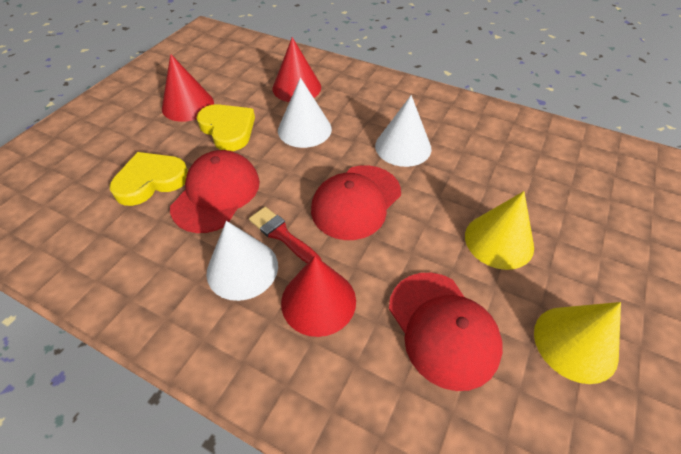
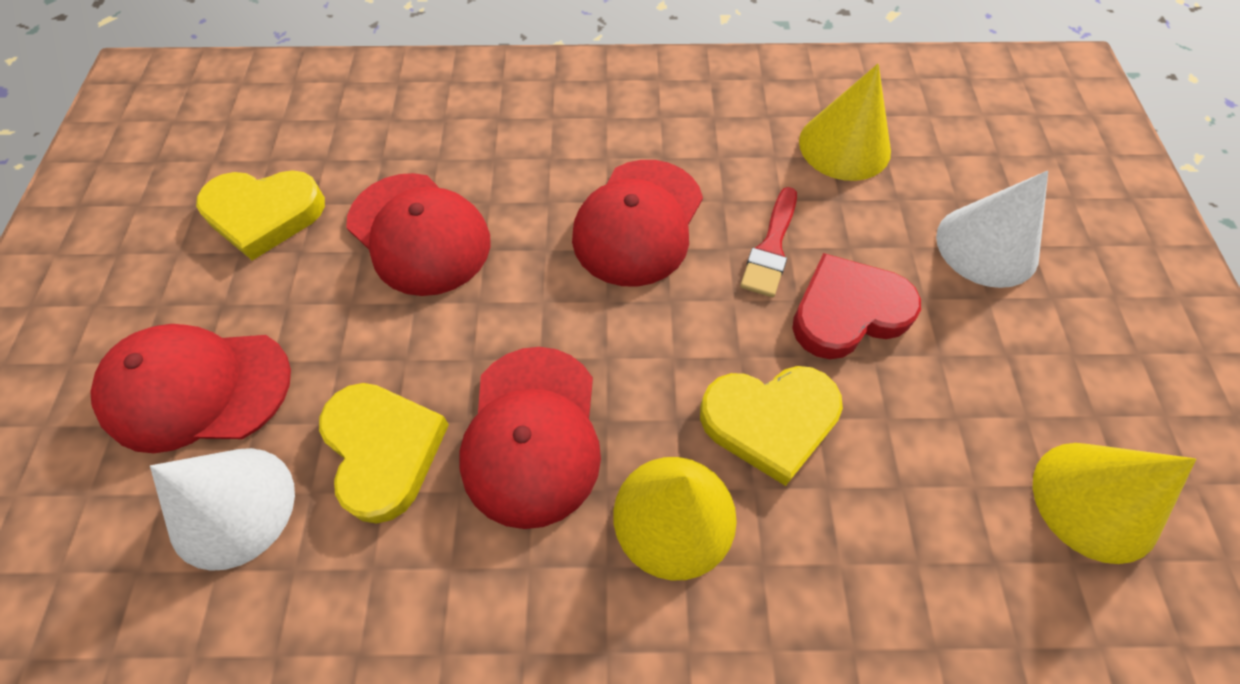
red cap: [170,150,260,233] [311,165,401,240] [389,273,503,391] = 3 -> [90,324,291,453] [346,173,491,296] [459,347,601,529] [572,160,703,287] = 4
red cone: [162,54,214,122] [273,37,321,102] [281,256,356,337] = 3 -> none = 0
red heart: none = 0 -> [792,253,921,359] = 1
white cone: [206,221,278,301] [278,78,332,148] [375,95,432,167] = 3 -> [150,448,295,571] [936,171,1048,288] = 2
yellow cone: [465,191,534,270] [534,302,621,384] = 2 -> [613,457,737,580] [799,64,891,181] [1033,443,1196,564] = 3
yellow heart: [110,152,188,206] [197,104,255,151] = 2 -> [196,170,325,261] [319,383,449,523] [700,366,843,486] = 3

